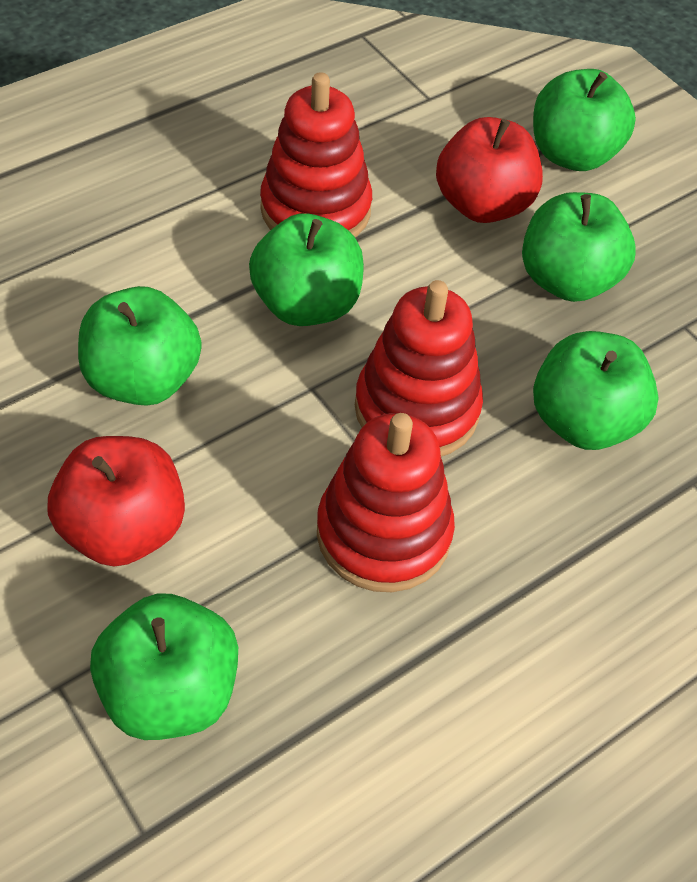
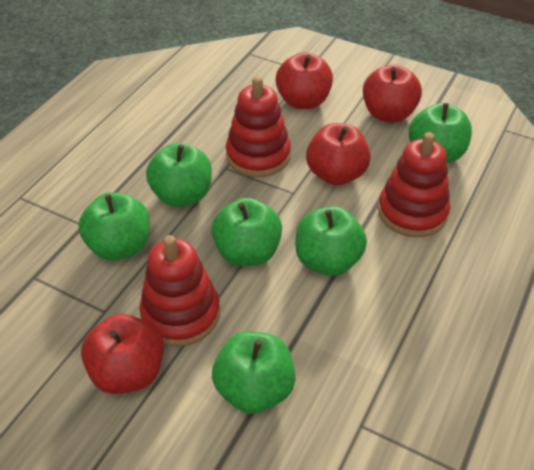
red apple: [48,436,185,566] [436,117,543,223] = 2 -> [81,314,164,394] [275,52,333,109] [306,123,371,185] [363,64,422,122] = 4

